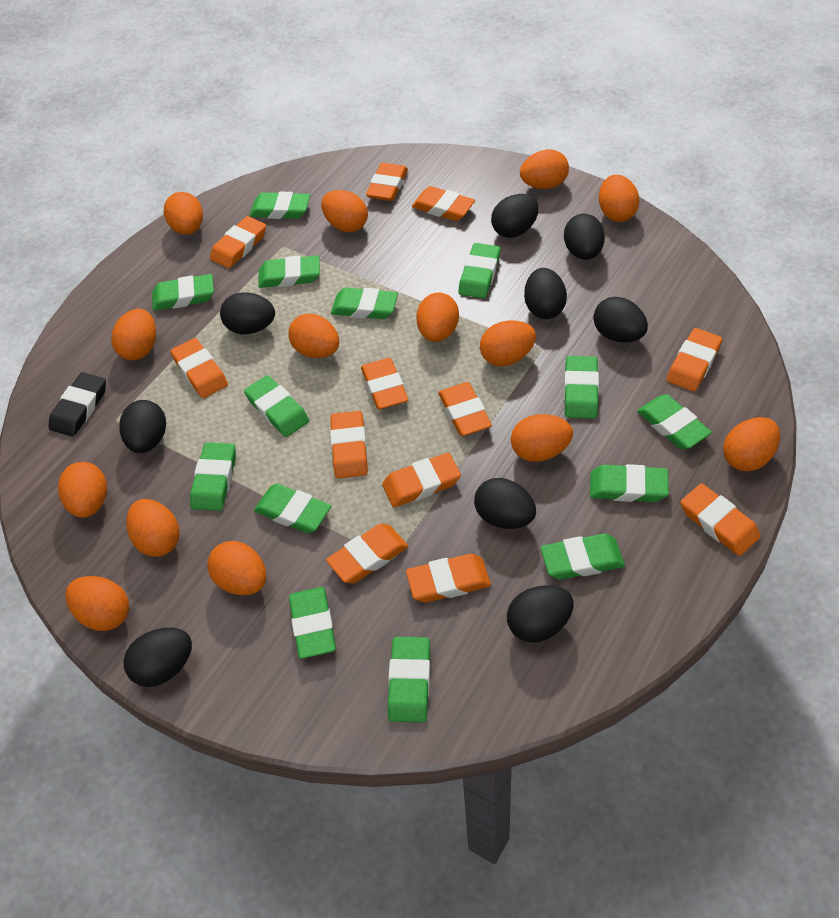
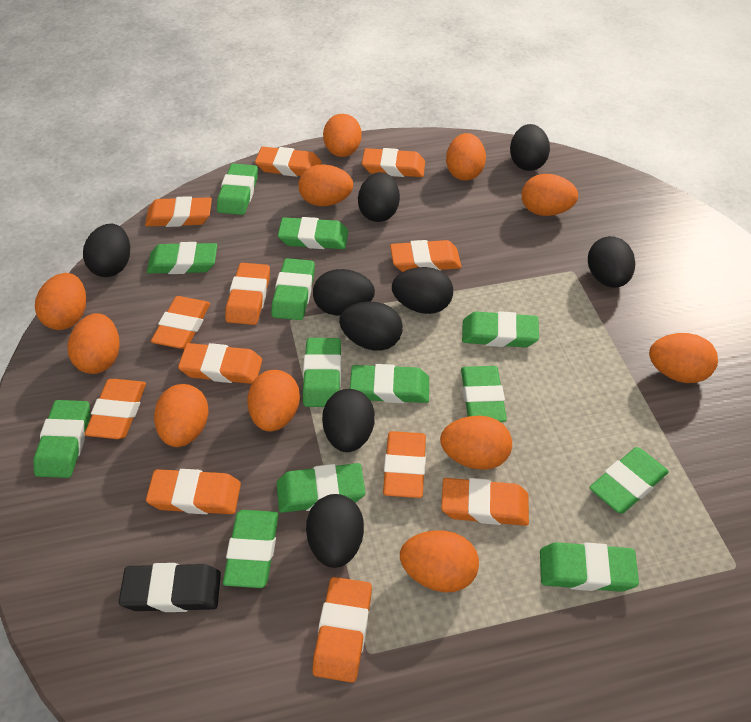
green eraser: [152,274,214,311] [190,442,236,511] [244,375,309,437] [250,192,310,219] [254,484,331,533] [258,255,320,288] [289,587,336,659] [331,288,398,319] [388,637,430,722] [458,243,500,298] [541,534,625,580] [564,356,599,419] [590,464,669,502] [637,394,712,449] = 14 -> [33,400,90,478] [147,242,217,274] [217,164,258,215] [223,510,278,588] [271,258,315,320] [277,463,365,513] [278,217,348,249] [303,338,341,407] [350,364,429,403] [461,366,507,422] [462,311,539,347] [540,542,639,592] [589,447,669,513] = 13
orange egg: [58,462,107,518] [65,576,129,631] [111,309,156,360] [126,499,180,557] [164,192,203,235] [207,541,266,595] [288,314,339,358] [321,190,368,232] [416,293,459,342] [480,320,536,367] [511,414,573,462] [520,149,569,189] [599,175,639,222] [723,417,780,472] = 14 -> [35,273,86,330] [68,313,120,374] [154,384,209,447] [247,370,300,431] [298,164,353,206] [323,114,362,157] [400,530,479,592] [440,416,512,470] [446,133,486,180] [522,174,578,216] [649,333,718,383] = 11

